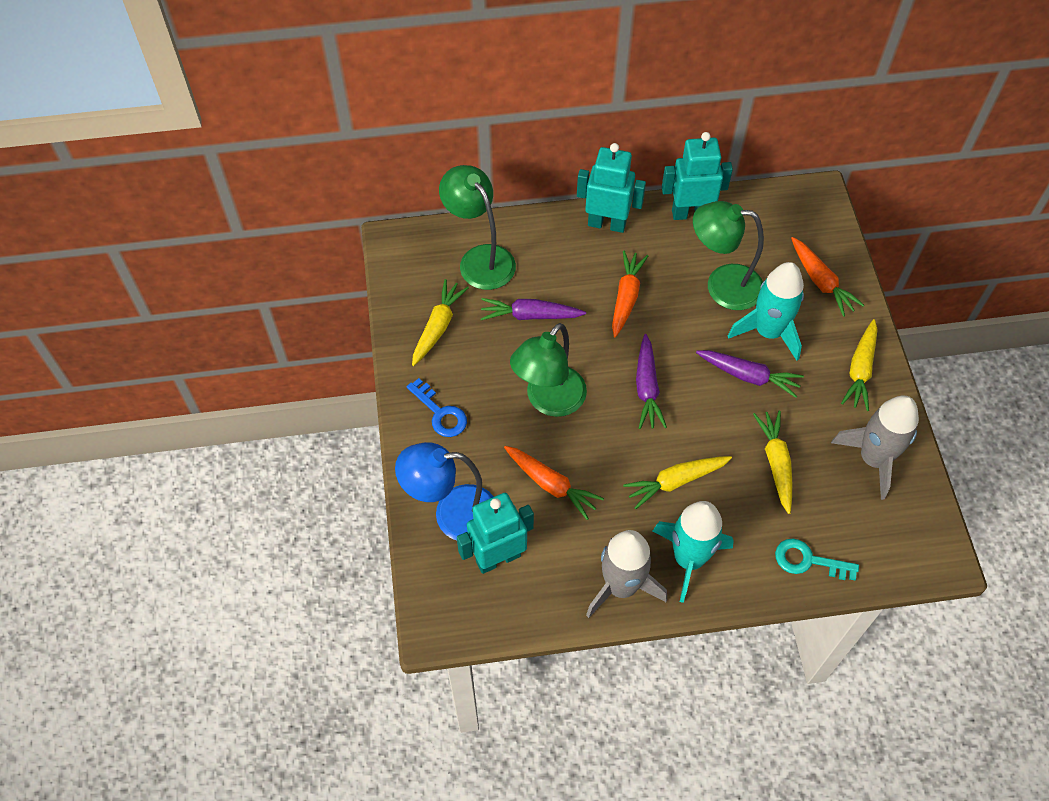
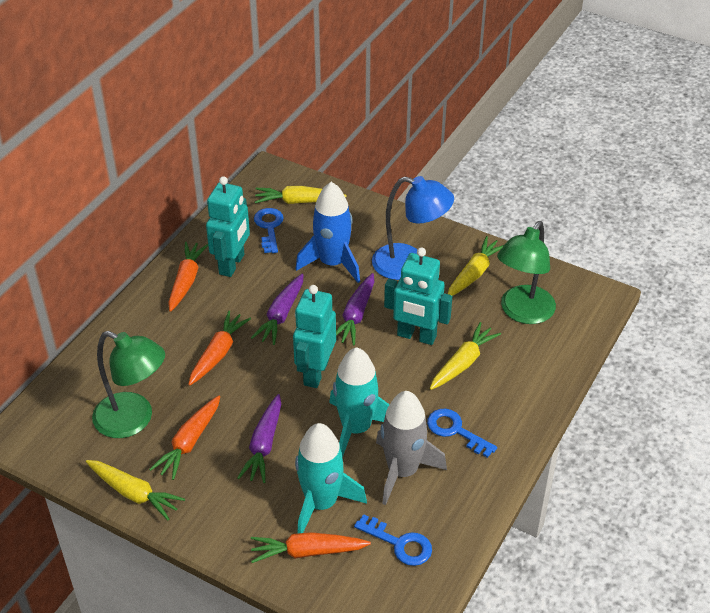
blue key: [407,378,467,437] = 1 -> [254,208,284,253] [354,514,432,566] [427,408,497,458] = 3
blue rocket: none = 0 -> [296,182,360,283] = 1
green lamp: [439,165,516,290] [510,323,587,417] [693,201,764,310] = 3 -> [92,331,165,438] [497,221,556,324] = 2
grey rocket: [586,530,667,618] [831,395,919,500] = 2 -> [376,391,447,505] = 1
orange carrot: [504,446,604,520] [612,250,648,337] [791,237,864,317] = 3 -> [149,396,220,480] [168,242,208,312] [188,311,251,386] [251,532,371,563] = 4
turquoise key: [775,539,859,580] = 1 -> none = 0

